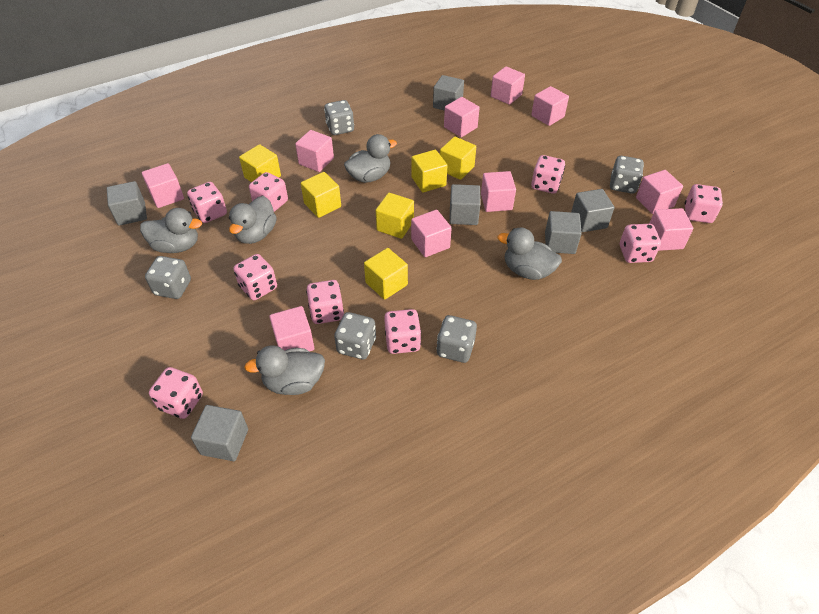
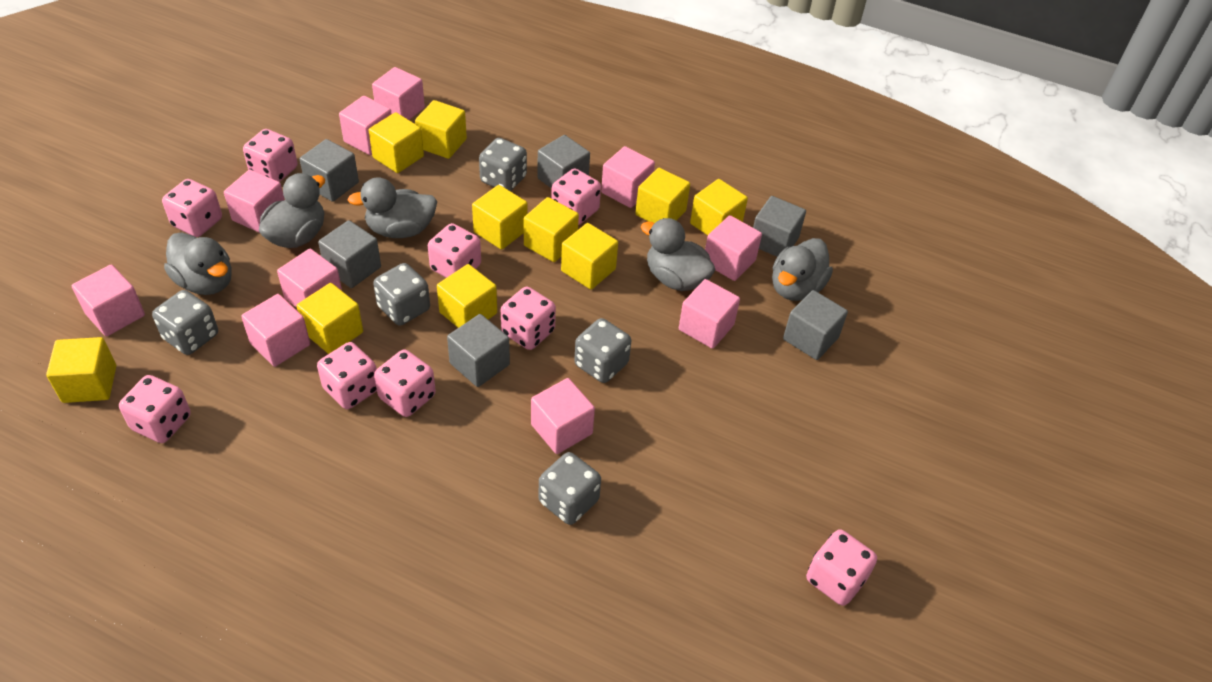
yellow cube: [239,144,281,182] [301,172,341,218] [364,248,408,300] [376,193,414,239] [411,150,448,193] [440,137,476,180] = 6 -> [46,337,116,403] [297,283,363,354] [369,112,424,173] [415,100,467,159] [437,264,497,328] [472,185,528,250] [524,197,579,262] [561,223,618,290] [635,168,690,223] [690,179,748,235] = 10

